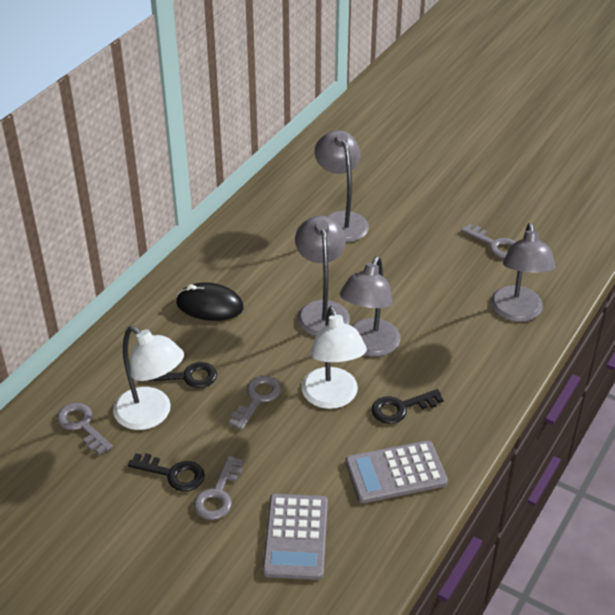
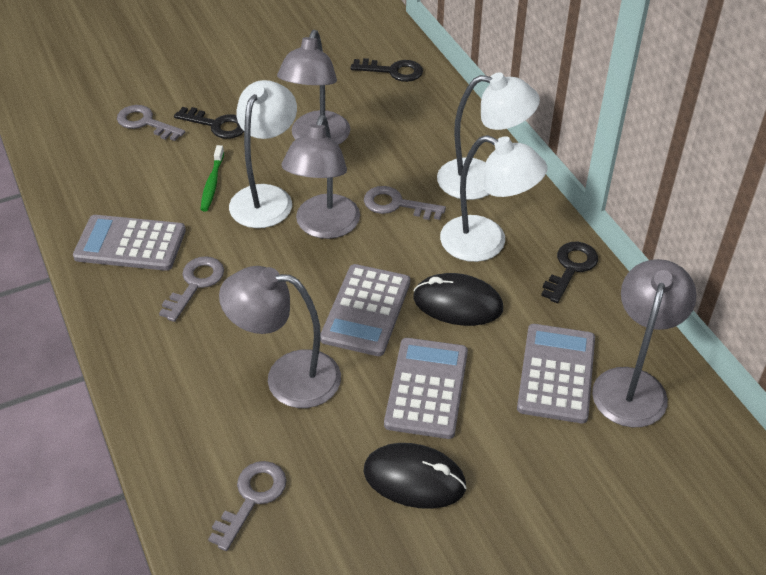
black mouse: [176,283,244,321] = 1 -> [363,443,467,509] [413,273,503,326] = 2
green toothbrush: none = 0 -> [200,145,224,211] = 1
grey calculator: [262,494,328,580] [345,440,448,503] = 2 -> [73,215,186,271] [320,264,410,356] [384,338,468,439] [517,324,595,423] = 4
white lamp: [113,326,184,430] [301,306,367,409] = 2 -> [229,80,297,228] [437,72,540,200] [440,135,548,262] = 3

